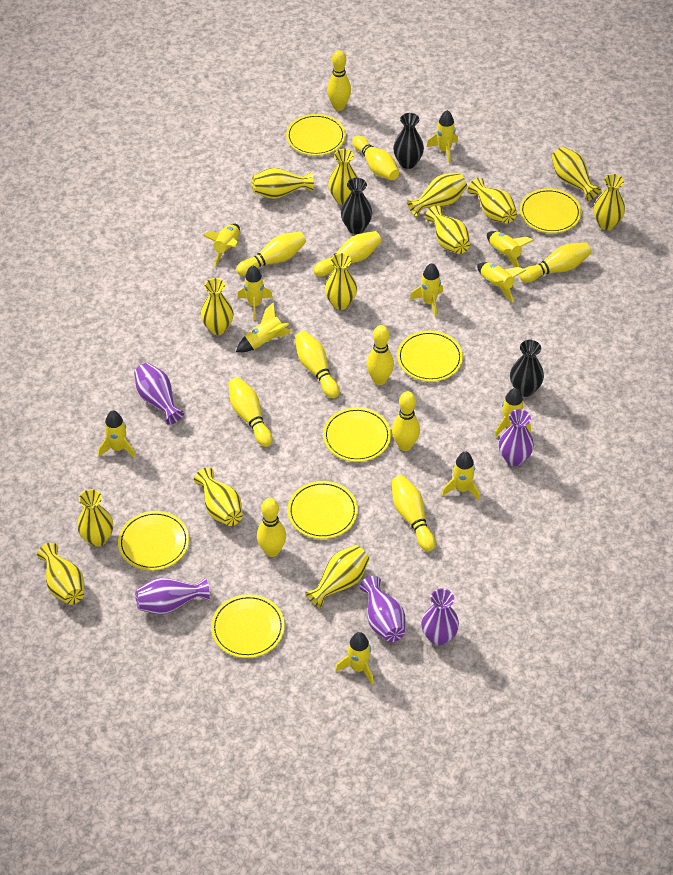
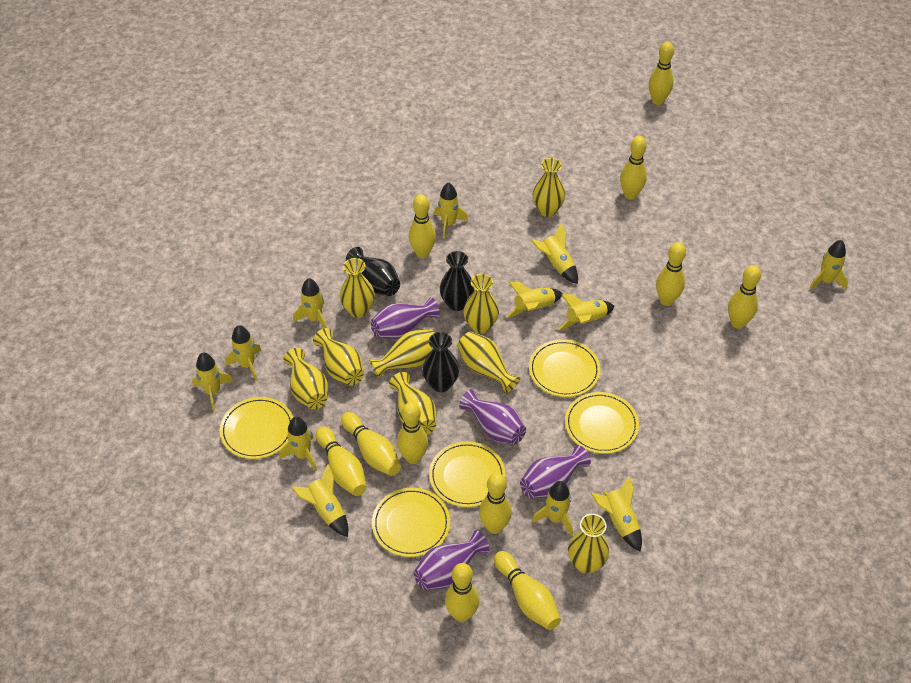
purple vase: [134,363,184,425] [135,577,210,615] [359,576,405,642] [421,588,459,646] [499,409,534,466] = 5 -> [371,297,439,339] [413,530,489,590] [459,389,526,444] [520,445,591,498] = 4
yellow plate: [118,511,189,571] [211,594,285,658] [286,114,346,156] [288,481,358,539] [323,407,391,462] [397,331,463,382] [520,188,581,233] = 7 -> [220,397,293,459] [372,488,450,557] [429,441,505,507] [529,339,601,397] [565,392,639,454] = 5
yellow rocket: [98,410,136,458] [203,224,240,266] [236,302,292,352] [237,265,273,320] [335,632,374,685] [410,263,443,317] [427,110,458,163] [442,451,480,501] [477,262,526,302] [487,231,534,268] [494,388,531,437] = 11 -> [192,352,233,411] [225,325,262,381] [279,416,317,471] [291,464,348,537] [293,278,327,328] [434,182,468,239] [506,282,563,318] [531,223,578,284] [532,481,573,536] [558,294,615,330] [591,476,642,552] [809,240,848,290] = 12
yellow vase: [37,543,84,605] [77,489,113,547] [194,468,243,526] [200,278,234,335] [252,167,314,199] [305,545,369,609] [325,253,357,310] [328,149,358,205] [407,173,467,217] [426,205,470,254] [468,178,517,224] [552,147,601,201] [593,174,625,230] = 13 -> [283,348,328,409] [313,328,364,386] [340,258,375,318] [369,329,434,379] [389,372,436,434] [457,331,520,394] [463,274,499,334] [532,158,565,217] [568,514,609,574] = 9

